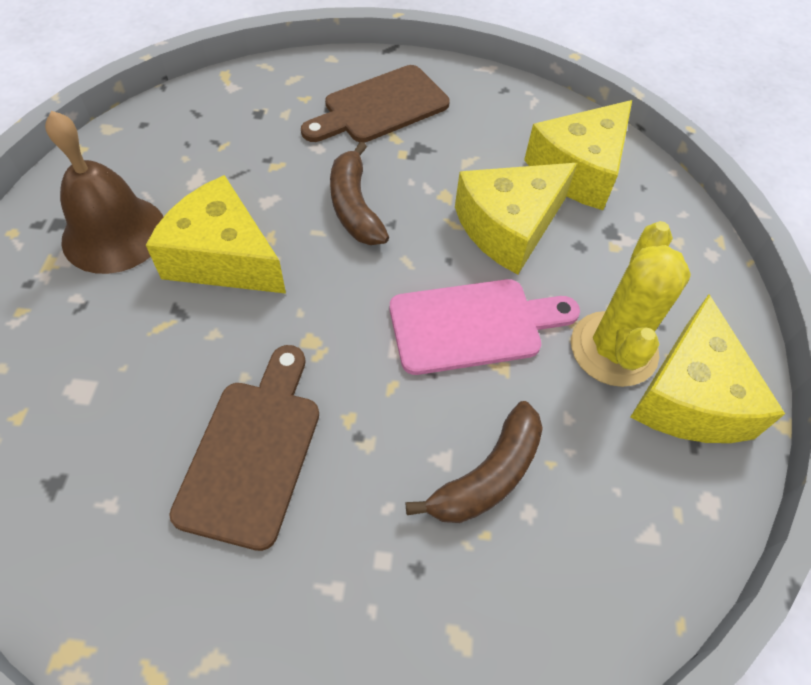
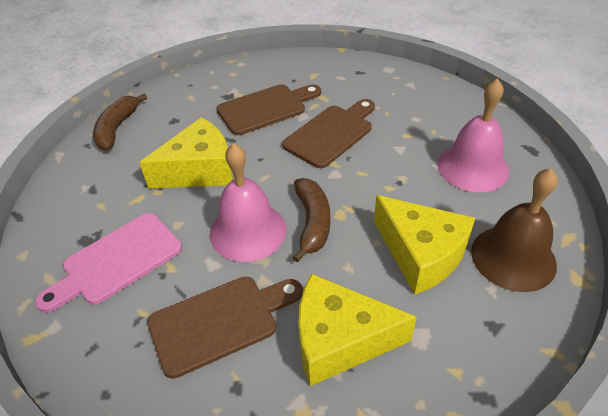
brown cutting board: [169,345,319,551] [301,65,450,143] = 2 -> [148,277,303,379] [217,84,321,135] [282,99,375,168] = 3
pink bell: none = 0 -> [210,143,286,262] [437,78,509,192] = 2
yellow cactus: [571,221,691,387] = 1 -> none = 0
yellow cheese: [146,175,286,294] [455,163,577,275] [524,100,632,210] [630,294,785,443] = 4 -> [139,117,233,189] [298,274,417,386] [374,195,475,295] = 3

